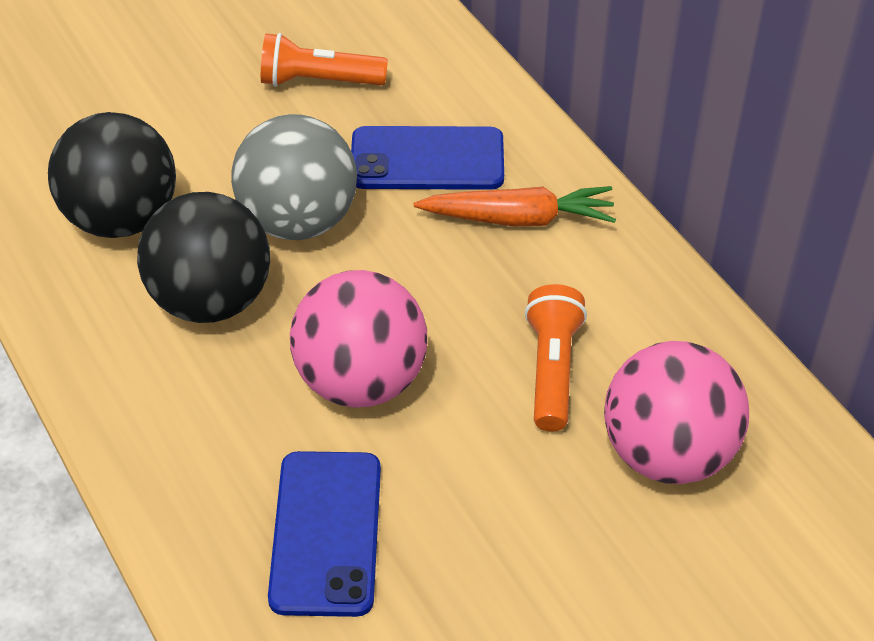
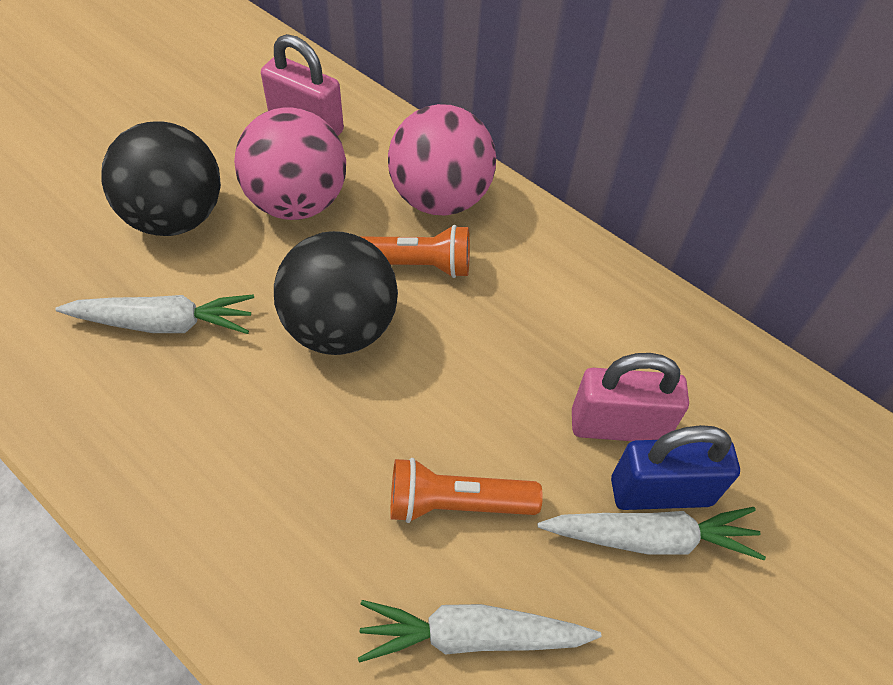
blue padlock: none = 0 -> [611,425,740,510] = 1
blue phone: [268,451,381,617] [351,126,504,190] = 2 -> none = 0
grey ball: [231,114,357,240] = 1 -> none = 0
orange carrot: [414,186,616,226] = 1 -> none = 0
pink padlock: none = 0 -> [261,34,344,136] [572,353,689,441] = 2
white carrot: none = 0 -> [55,294,254,334] [358,600,601,663] [538,507,766,560] = 3

